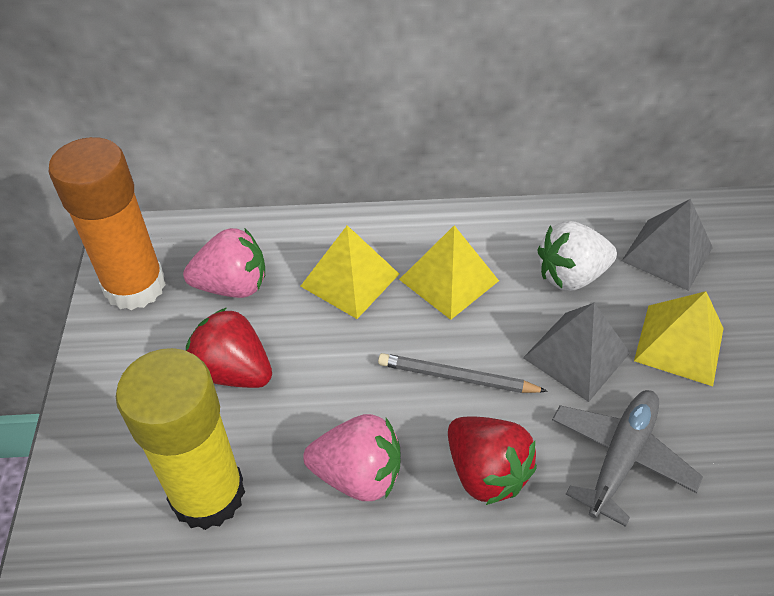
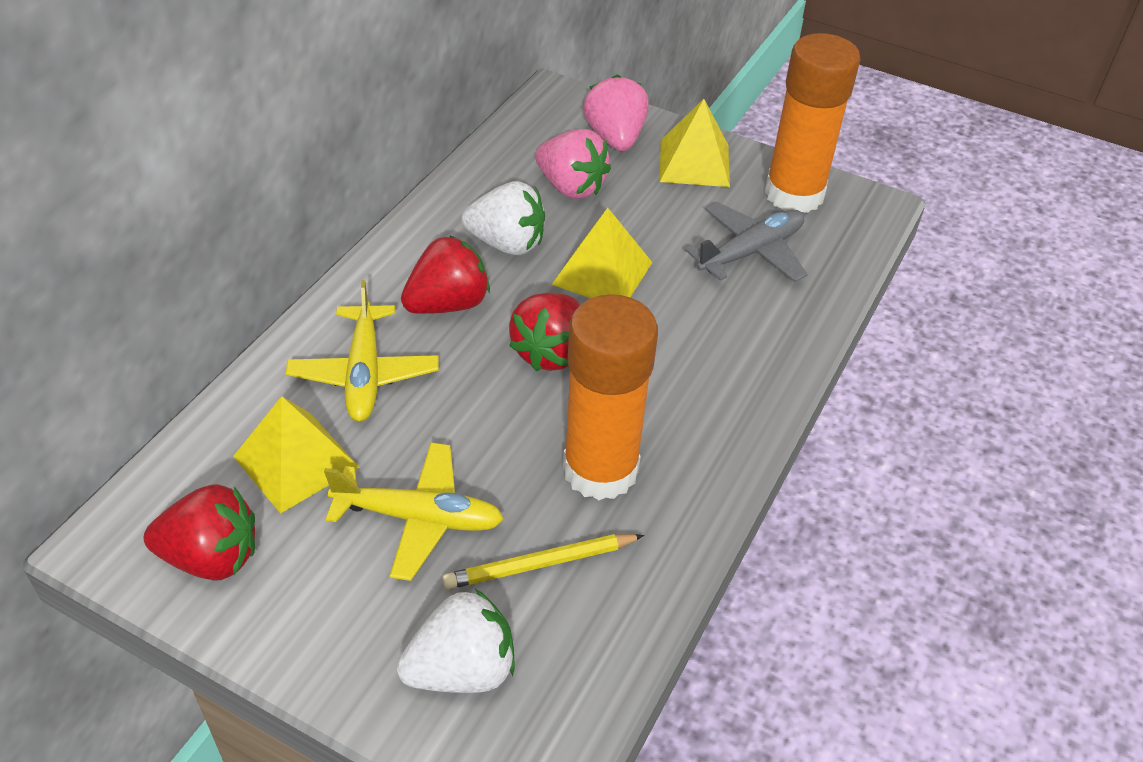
grey pencil: [378,353,548,393] = 1 -> none = 0
grey pyramid: [523,303,630,402] [622,199,713,291] = 2 -> none = 0
orange glue stick: [49,137,166,310] = 1 -> [563,294,658,500] [764,33,861,213] = 2
red strawberry: [186,308,272,388] [448,417,537,505] = 2 -> [144,484,255,581] [401,235,490,314] [509,293,580,372] = 3
white strawberry: [537,221,617,291] = 1 -> [397,589,515,693] [462,181,545,255] = 2
yellow glue stick: [116,348,245,530] = 1 -> none = 0
yellow pencil: none = 0 -> [442,534,644,589] = 1
yellow plane: none = 0 -> [286,280,439,422] [324,442,504,581] = 2

